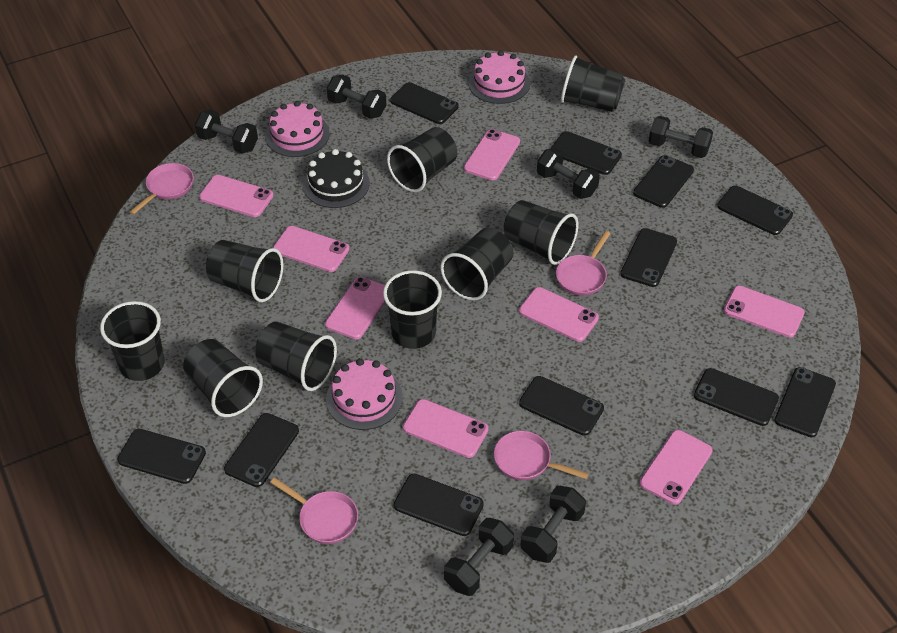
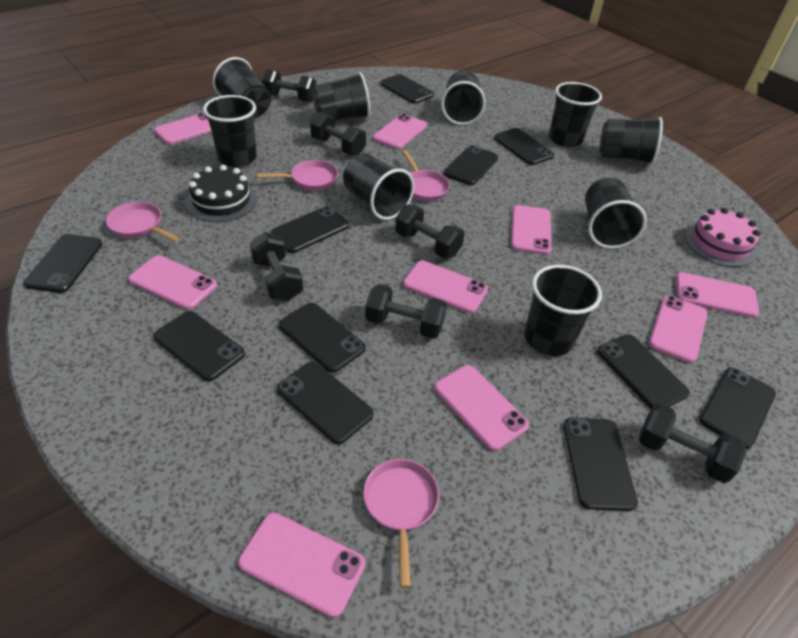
pink cake: [265,101,329,157] [326,358,403,430] [468,50,530,104] = 3 -> [684,208,761,267] = 1
pink phone: [199,175,273,217] [273,226,350,272] [325,277,385,339] [403,399,489,458] [464,129,520,180] [519,287,599,342] [640,430,713,505] [724,286,805,338] = 8 -> [128,255,217,310] [154,112,212,145] [238,513,365,618] [373,114,427,149] [403,261,488,313] [434,365,529,451] [511,205,551,255] [648,295,708,363] [675,272,759,318] = 9

